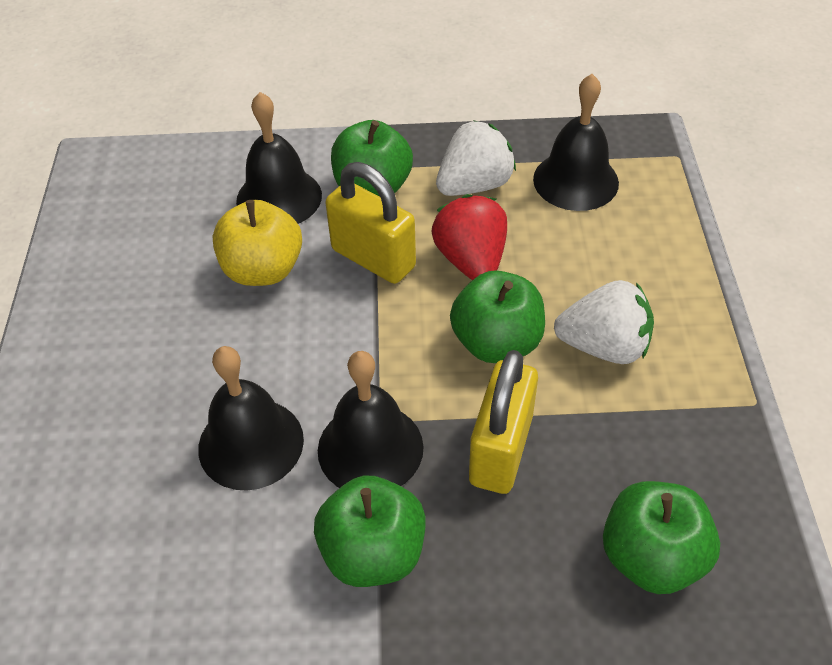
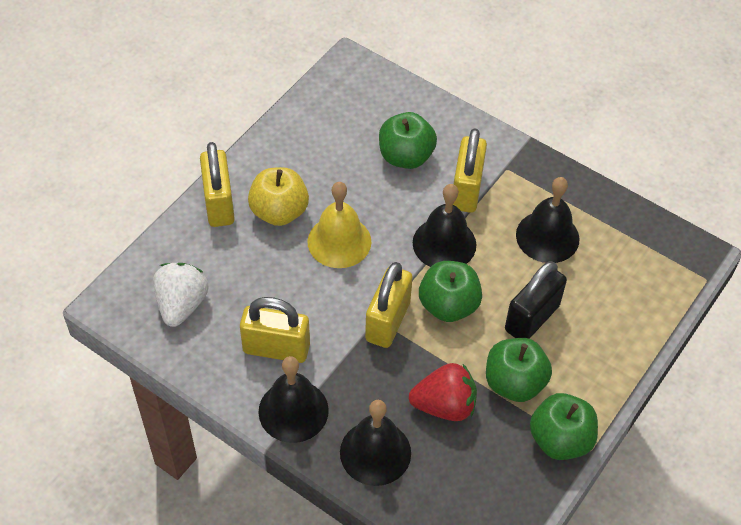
black padlock: none = 0 -> [505,261,567,339] = 1
white strawberry: [436,120,516,196] [554,280,654,364] = 2 -> [153,263,208,327] = 1
yellow bell: none = 0 -> [307,182,371,268] = 1
yellow padlock: [325,162,416,284] [469,350,538,494] = 2 -> [200,142,235,227] [240,297,310,363] [365,262,413,348] [453,128,487,213] = 4

